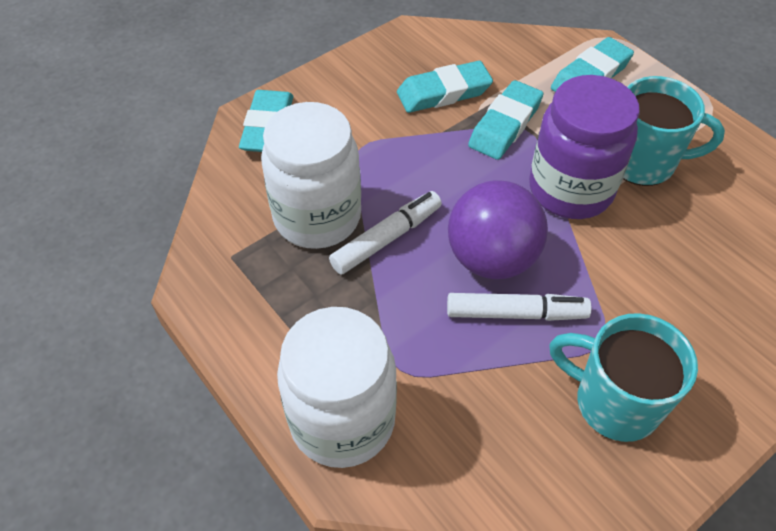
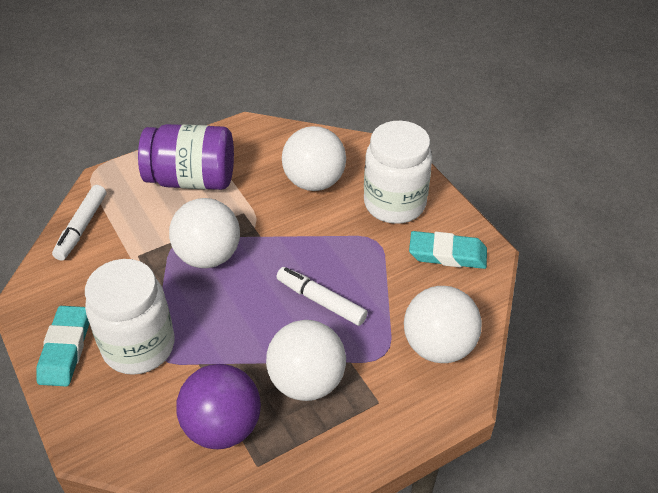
turquoise eraser: [239,90,293,152] [397,61,493,113] [468,80,543,160] [551,37,634,92] = 4 -> [36,306,89,387] [409,231,487,269] = 2
turquoise mug: [549,313,698,442] [623,76,725,186] = 2 -> none = 0
white ball: none = 0 -> [169,198,240,268] [266,320,346,401] [282,126,346,191] [404,286,482,363] = 4

